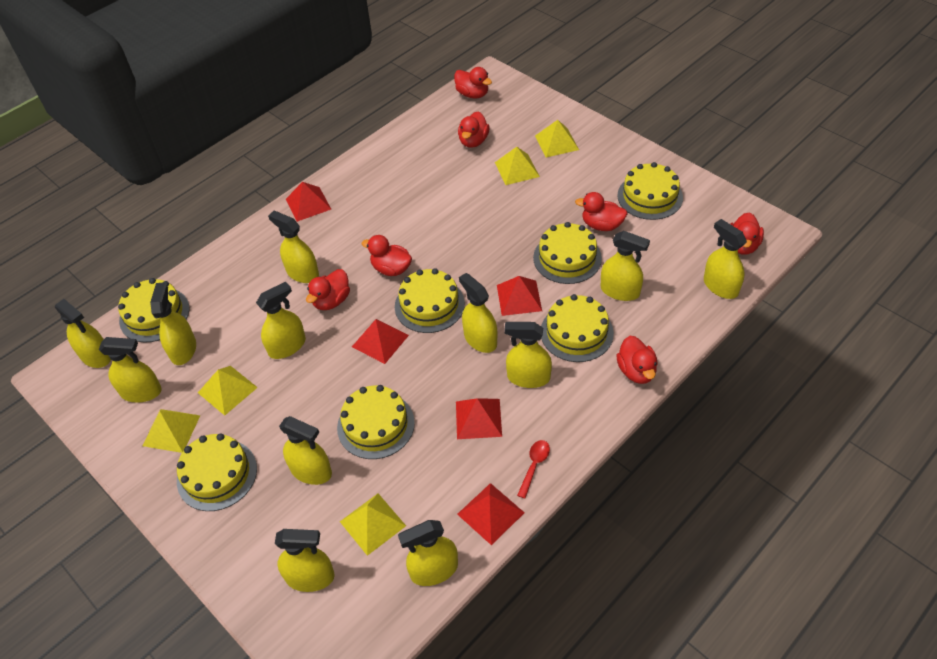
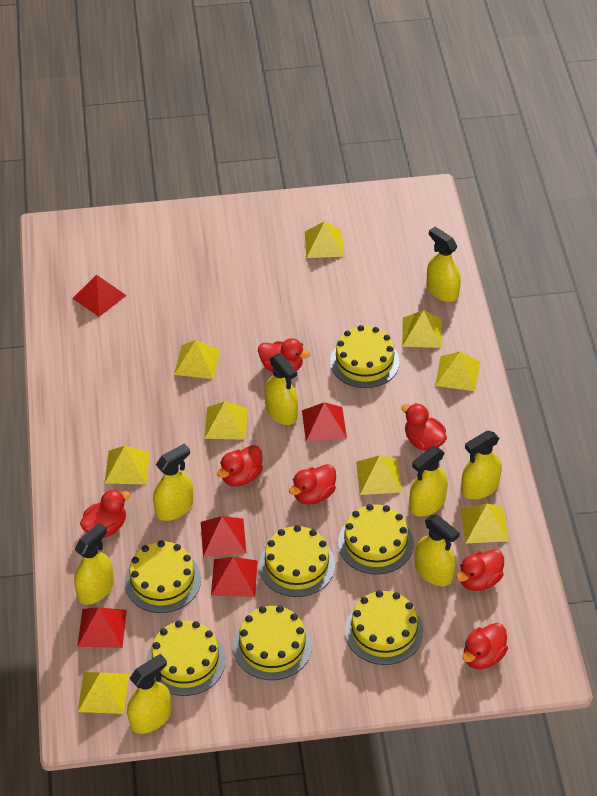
red spoon: [517,440,550,498] = 1 -> none = 0
yellow pyramid: [142,409,201,453] [198,366,258,416] [340,494,406,556] [495,147,540,185] [535,120,579,157] = 5 -> [78,672,129,714] [104,446,150,484] [174,340,220,379] [204,401,248,440] [305,222,344,258] [356,455,402,495] [402,310,442,348] [435,351,480,391] [461,503,509,543] = 9
yellow spray bottle: [55,299,111,368] [99,337,162,402] [150,282,196,365] [256,282,306,359] [268,211,319,283] [275,529,335,592] [279,416,332,485] [398,520,458,586] [459,273,497,353] [504,322,552,388] [601,231,650,301] [704,219,747,299] = 12 -> [74,523,114,605] [127,654,171,734] [153,444,193,521] [265,354,298,425] [410,446,448,517] [415,515,459,586] [427,227,461,302] [461,431,502,499] = 8

